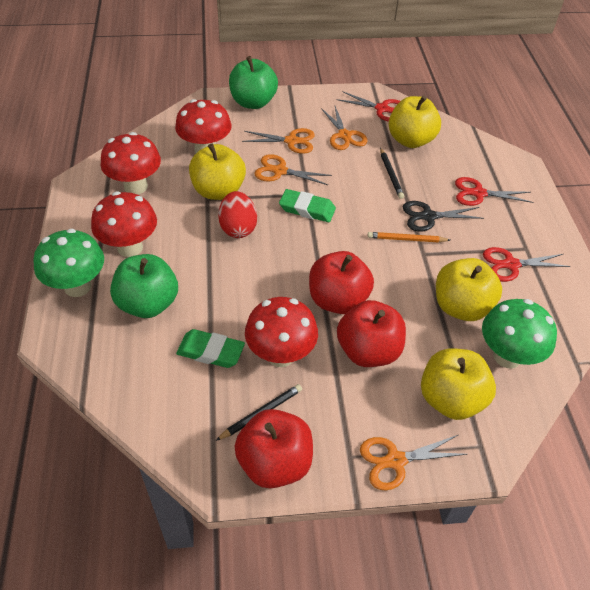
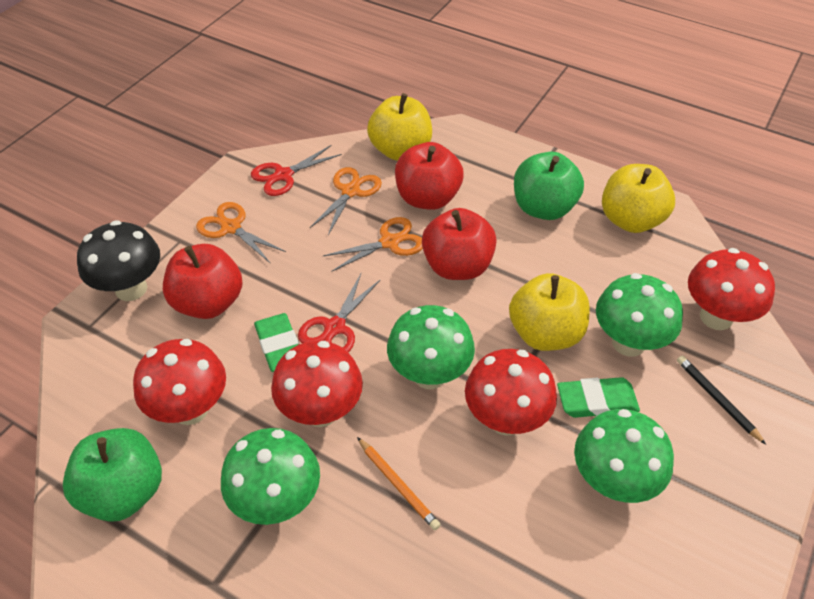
black mushroom: none = 0 -> [77,220,160,301] = 1
black pencil: [215,384,302,441] [380,148,404,199] = 2 -> [677,356,766,444] = 1
black scissors: [403,201,484,231] = 1 -> none = 0
green mushroom: [33,229,104,297] [482,299,557,369] = 2 -> [221,428,320,525] [387,305,475,389] [574,409,674,503] [596,273,683,357] = 4
orange scissors: [242,128,315,154] [254,154,332,185] [321,106,368,150] [360,435,467,491] = 4 -> [196,202,286,264] [310,167,382,235] [323,217,423,272] = 3
red egg: [218,191,257,238] = 1 -> none = 0
red scissors: [337,91,400,122] [455,177,533,206] [483,247,570,282] = 3 -> [251,145,342,196] [298,274,381,353] = 2
yellow apple: [189,143,246,200] [389,96,441,148] [421,348,496,420] [436,258,502,321] = 4 -> [367,93,432,161] [509,273,590,351] [602,164,675,233] = 3

